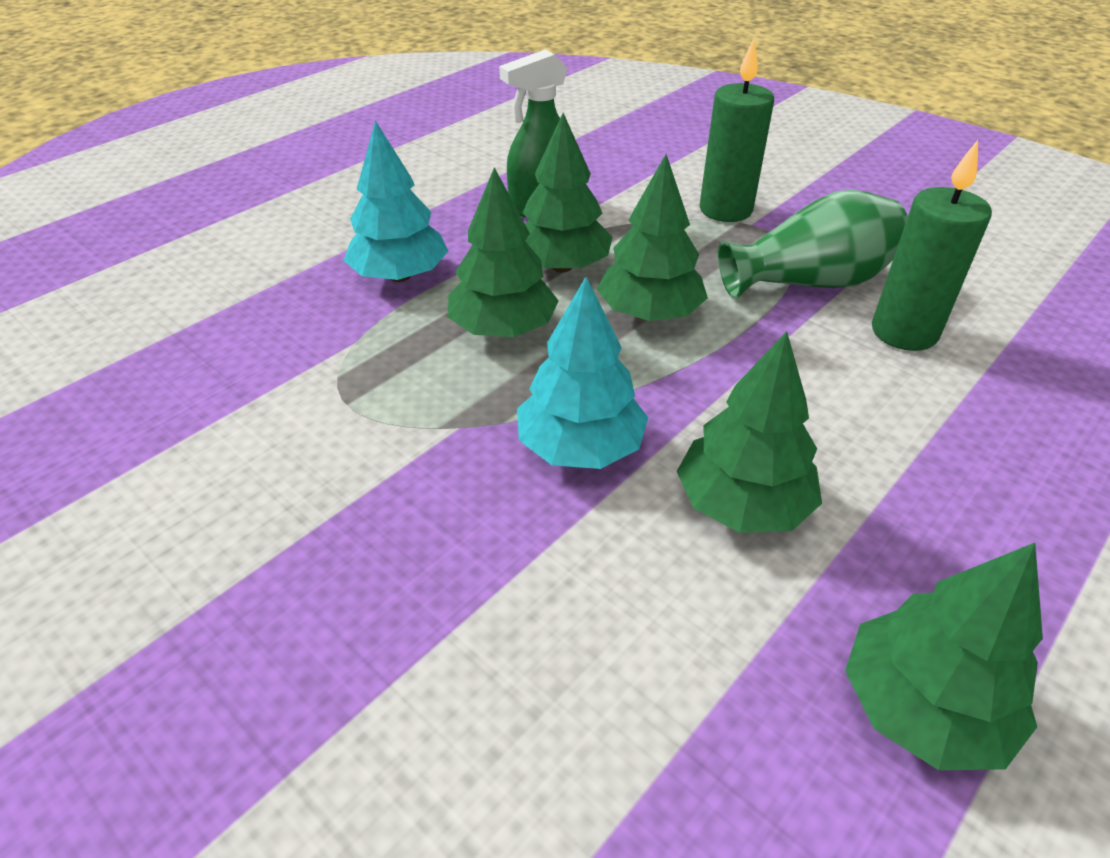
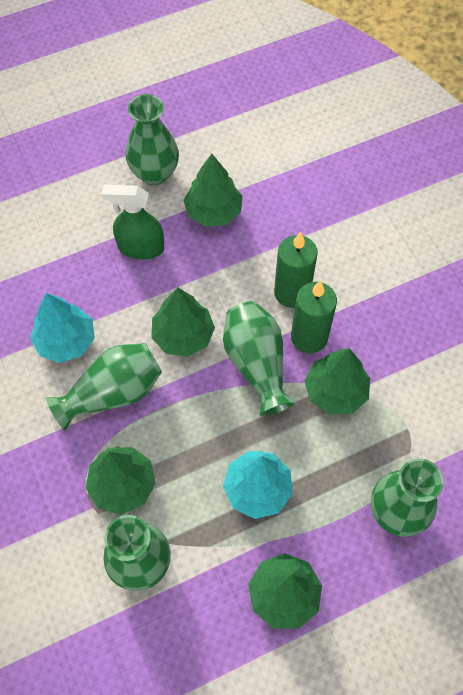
green vase: [718,190,908,299] = 1 -> [46,343,162,430] [103,515,171,591] [126,94,179,185] [223,301,295,416] [371,458,444,537] = 5

